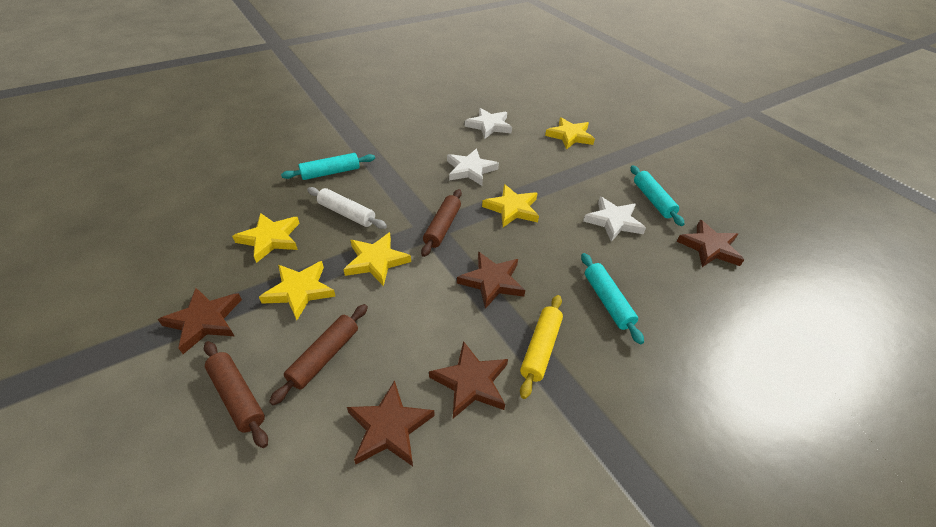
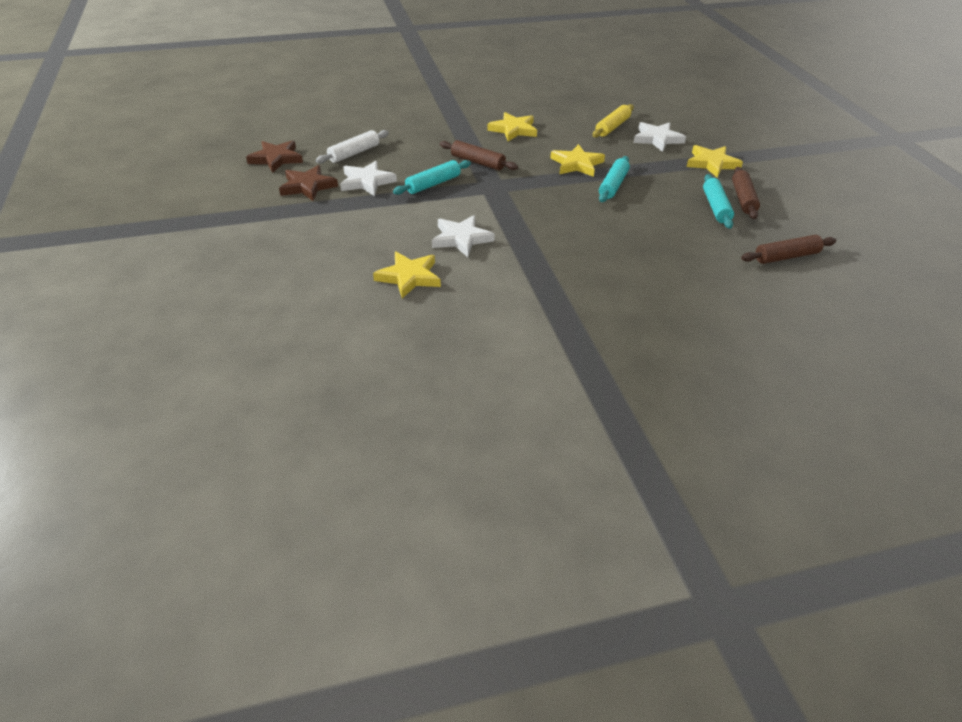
brown star: [158,288,242,354] [347,380,434,466] [429,341,508,419] [457,252,525,309] [677,220,744,267] = 5 -> [246,140,303,173] [279,165,338,201] = 2
yellow star: [232,213,300,263] [259,261,336,320] [343,232,411,286] [482,184,539,227] [545,117,595,150] = 5 -> [373,251,441,298] [487,112,537,141] [550,144,605,177] [687,145,743,177] = 4

